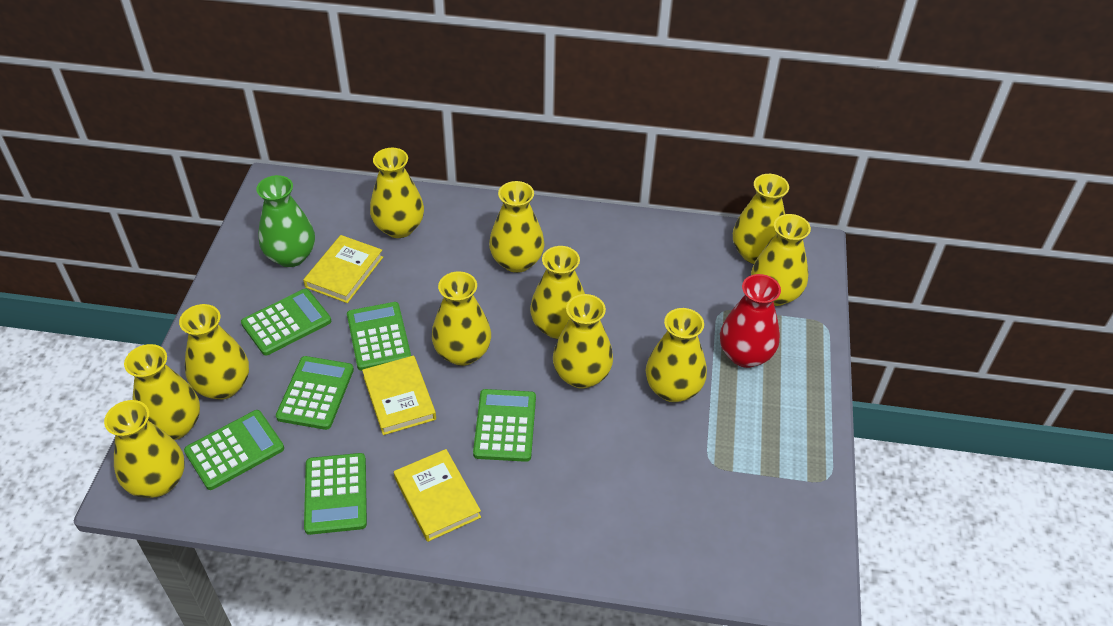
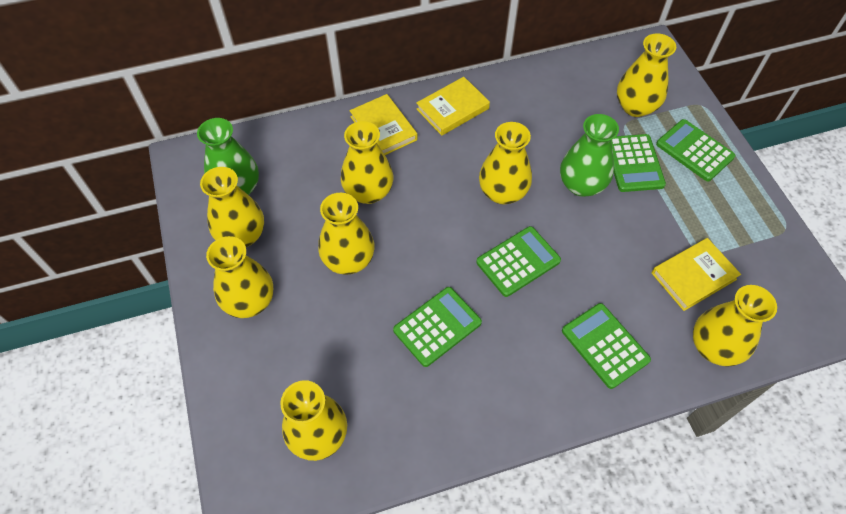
green calculator: [184,410,284,490] [241,289,331,356] [276,356,354,430] [304,453,367,535] [347,302,411,371] [473,389,536,462] = 6 -> [393,287,482,367] [476,226,561,297] [562,303,651,389] [611,134,666,192] [656,119,735,181] = 5
green vase: [256,175,315,267] = 1 -> [197,118,259,195] [560,114,619,197] = 2
red vase: [720,274,781,368] = 1 -> none = 0
yellow vase: [104,400,185,498] [124,344,200,440] [179,304,249,400] [370,148,424,238] [432,271,491,366] [489,181,544,273] [530,246,585,339] [553,294,613,389] [646,308,707,402] [733,174,789,264] [751,214,811,306] = 11 -> [200,167,264,247] [206,236,273,318] [280,380,347,461] [318,193,375,275] [341,121,393,204] [479,122,532,204] [617,33,676,117] [693,285,777,367] = 8

